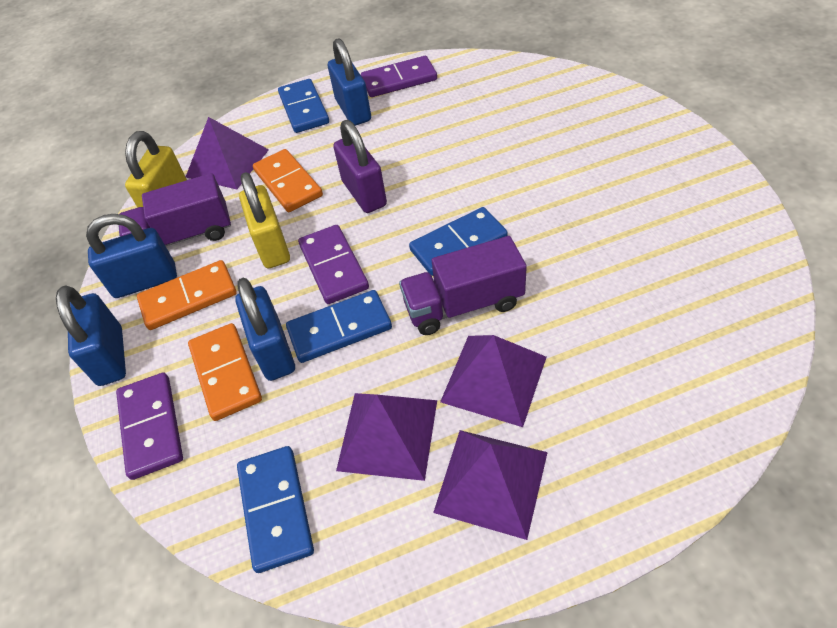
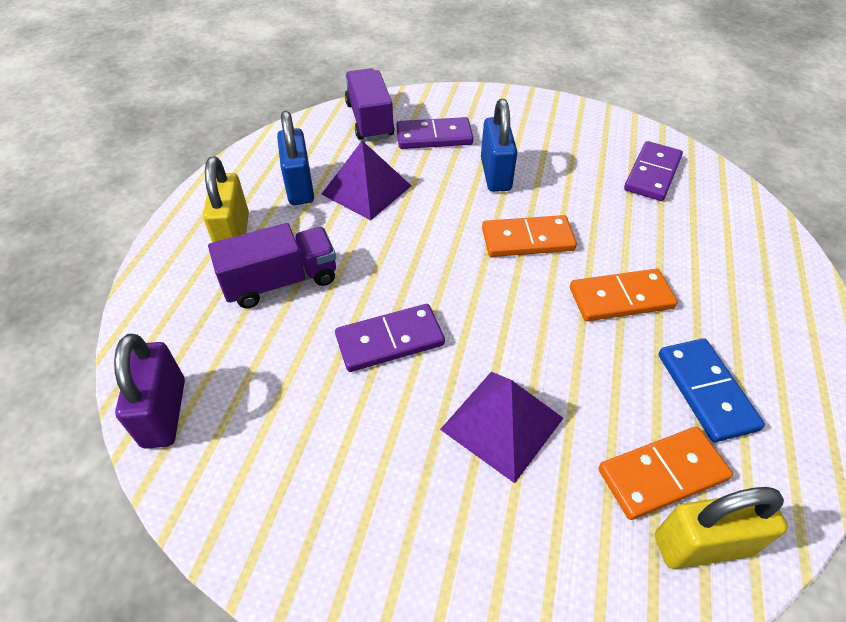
blue domino: [237,446,314,573] [278,79,329,133] [286,290,392,363] [409,207,508,276] = 4 -> [659,338,765,442] = 1
blue padlock: [56,285,126,386] [86,214,177,298] [235,278,295,381] [328,38,371,126] = 4 -> [277,111,314,205] [481,99,517,192] = 2
purple pyramid: [186,117,269,189] [336,393,437,481] [433,430,548,540] [440,335,547,427] = 4 -> [322,141,411,220] [440,372,563,483] = 2

